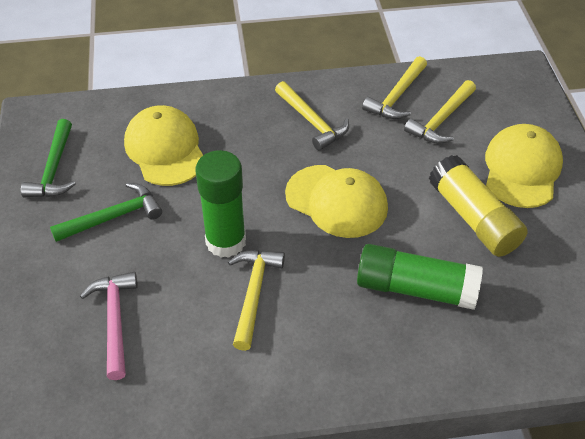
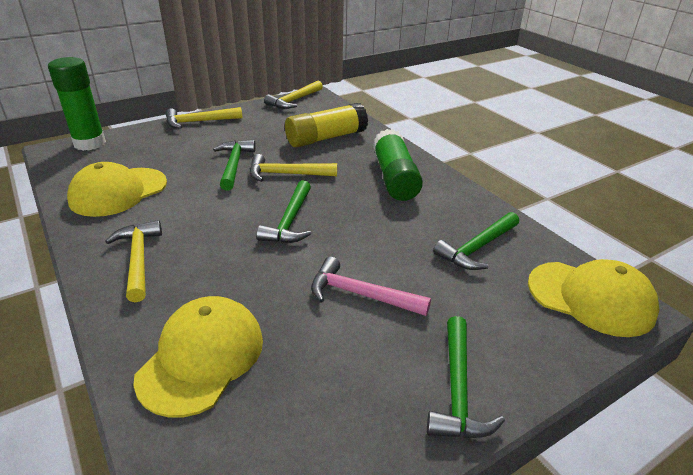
green hammer: [21,119,76,198] [50,183,162,242] = 2 -> [213,140,256,191] [256,180,311,243] [427,316,505,438] [433,212,519,270] = 4

